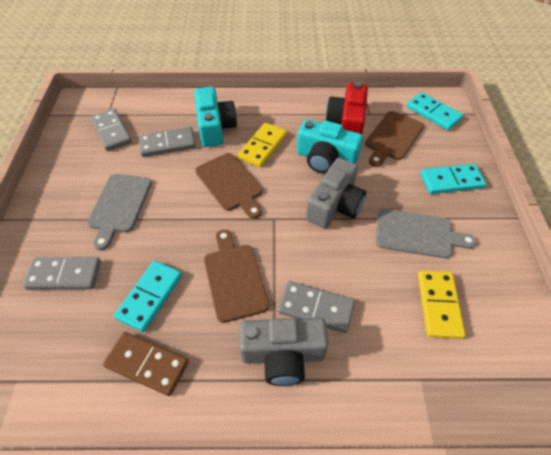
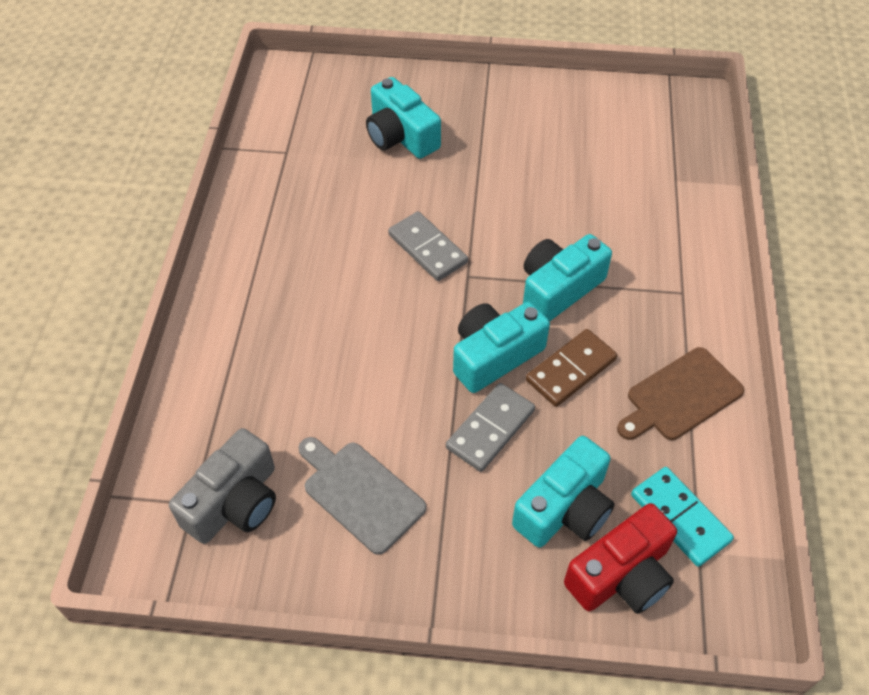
brown cutting board: [196,153,262,219] [204,230,269,323] [365,111,424,167] = 3 -> [617,347,744,440] = 1
grey camera: [239,318,329,386] [306,158,366,228] = 2 -> [169,428,276,544] = 1
grey cutting board: [87,174,152,250] [376,209,477,259] = 2 -> [298,437,426,555] = 1
grey domino: [23,257,101,290] [91,109,132,151] [139,127,196,157] [278,281,355,333] = 4 -> [388,211,468,281] [446,383,535,472] = 2
turquoise camera: [194,87,237,147] [297,119,363,173] = 2 -> [366,77,441,159] [453,302,550,393] [512,436,615,548] [523,234,612,322] = 4
turquoise domino: [114,261,182,332] [407,92,463,130] [420,164,486,194] = 3 -> [631,467,734,567] = 1
yellow domino: [238,123,287,167] [418,270,465,339] = 2 -> none = 0

